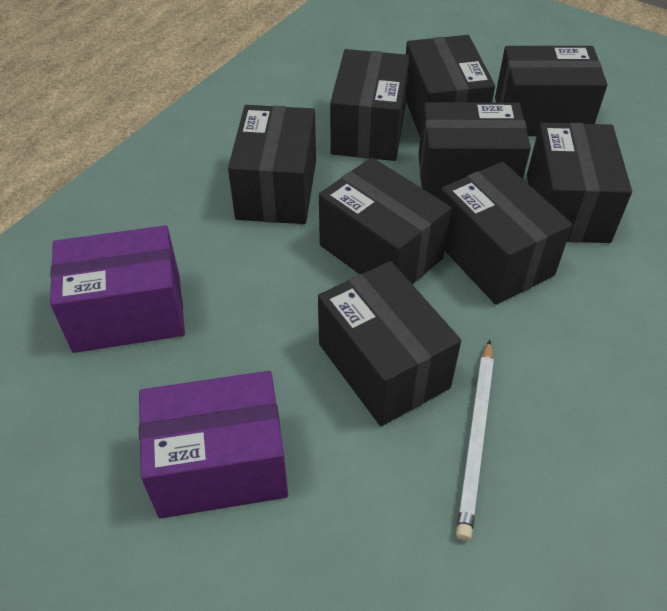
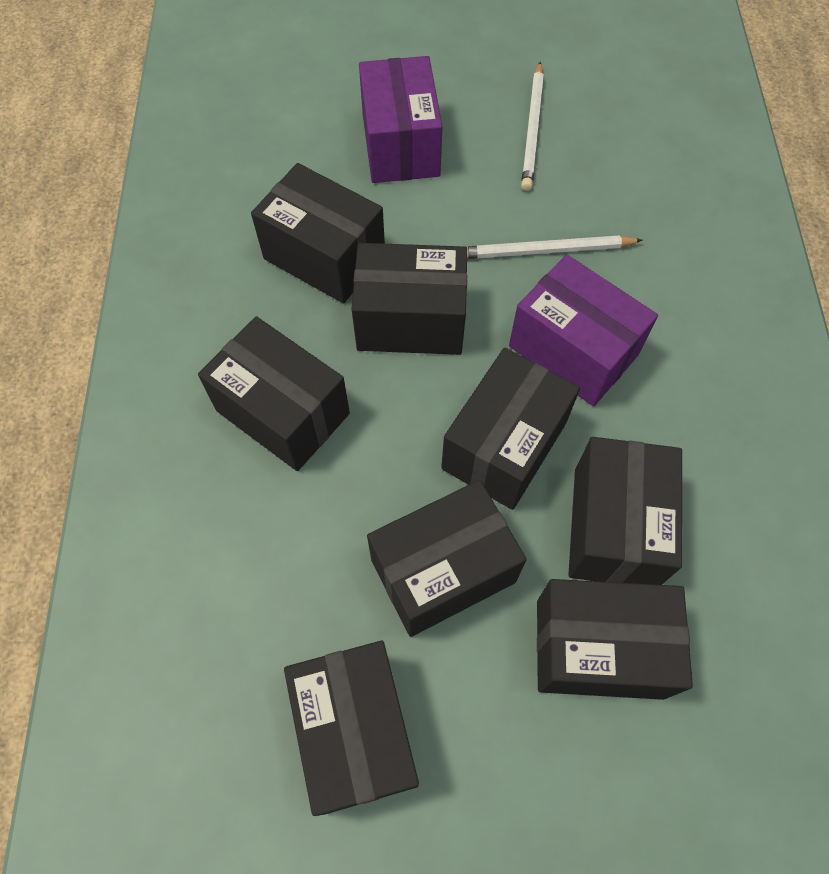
black box: [228,105,316,224] [318,261,461,426] [319,157,452,284] [330,49,410,161] [406,35,495,136] [418,102,531,199] [440,162,572,305] [495,46,608,136] [527,122,632,243] = 9 -> [198,316,350,471] [251,163,385,303] [284,641,419,816] [352,243,467,355] [367,480,527,637] [441,348,580,510] [537,579,693,700] [568,437,682,585] = 8
white pencil: [456,339,494,541] = 1 -> [467,235,643,259] [521,62,544,191] = 2

